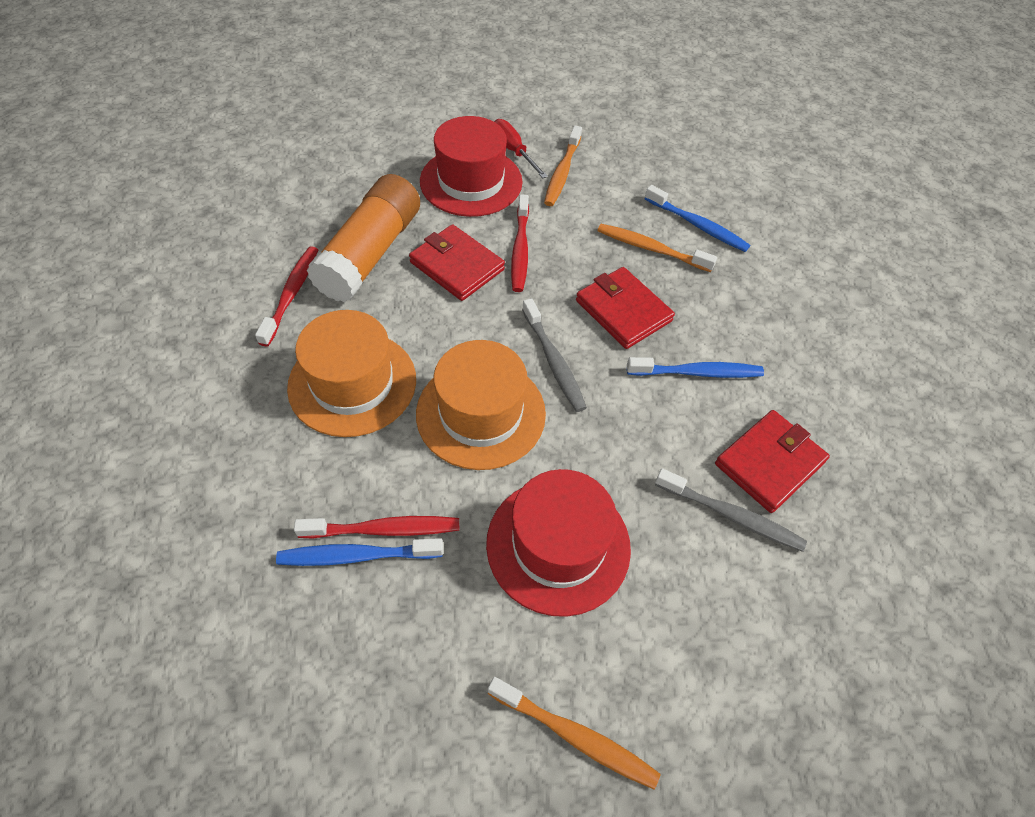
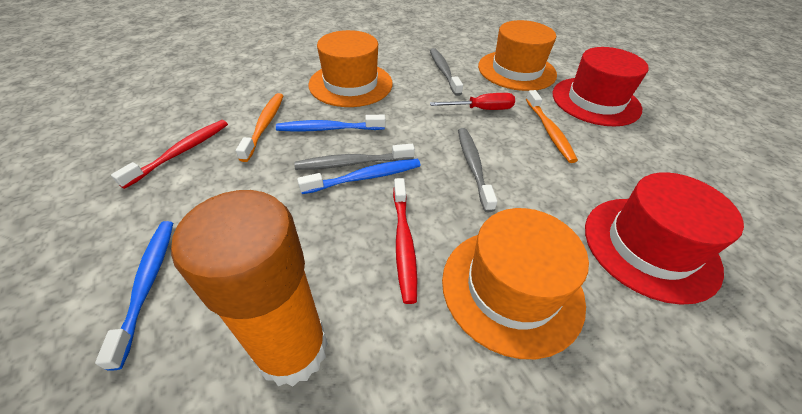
grey toothbrush: [522,298,587,412] [655,469,807,552] = 2 -> [294,144,415,170] [430,48,463,96] [458,128,497,212] = 3
orange hat: [287,310,416,437] [416,340,546,470] = 2 -> [308,30,393,107] [442,208,589,359] [478,20,557,91] = 3
orange toothbrush: [488,677,660,790] [544,126,582,206] [597,224,717,272] = 3 -> [236,93,284,162] [526,90,578,163] = 2
red toothbrush: [255,246,318,347] [294,516,459,538] [511,195,529,292] = 3 -> [111,120,228,189] [393,178,417,304] = 2
red wallet: [409,224,505,301] [576,267,675,349] [715,410,830,513] = 3 -> none = 0

